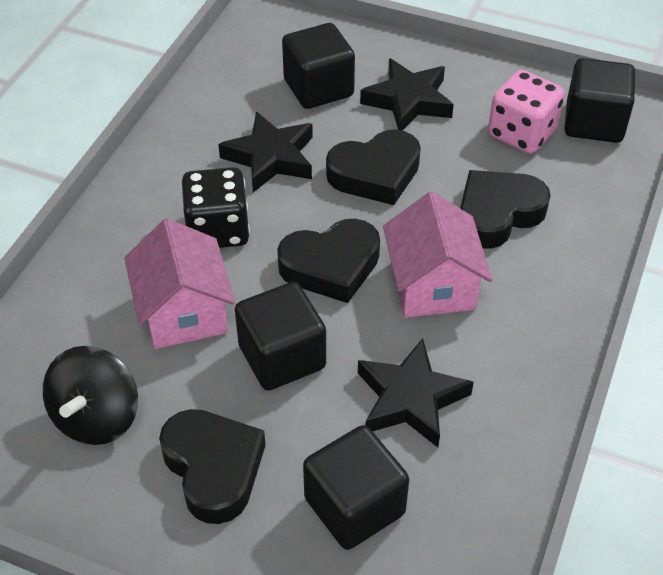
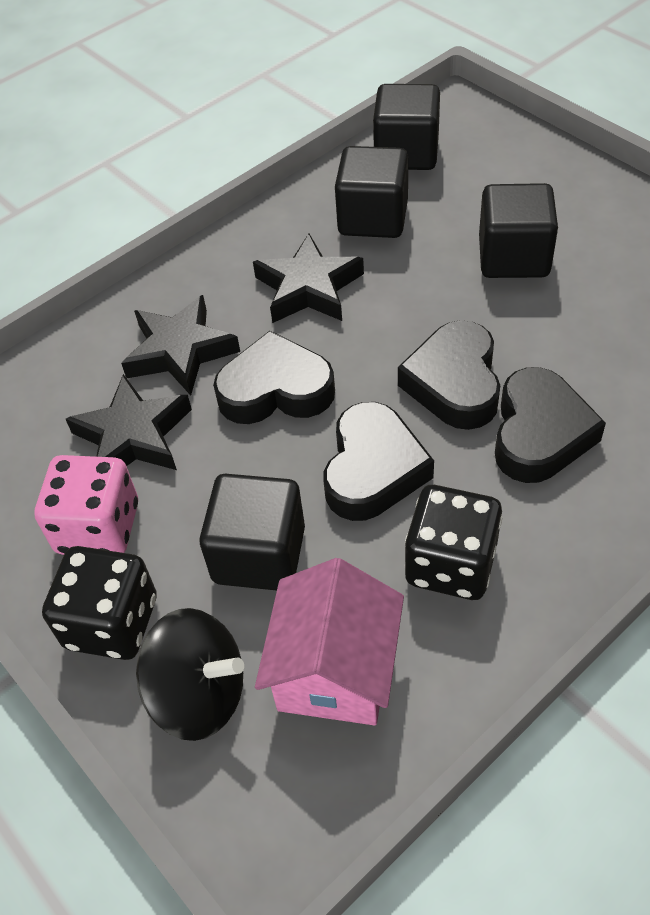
black dice: [181,167,250,248] = 1 -> [42,546,157,660] [405,485,502,600] = 2
pink house: [124,219,235,349] [383,192,492,318] = 2 -> [255,558,404,726] = 1

